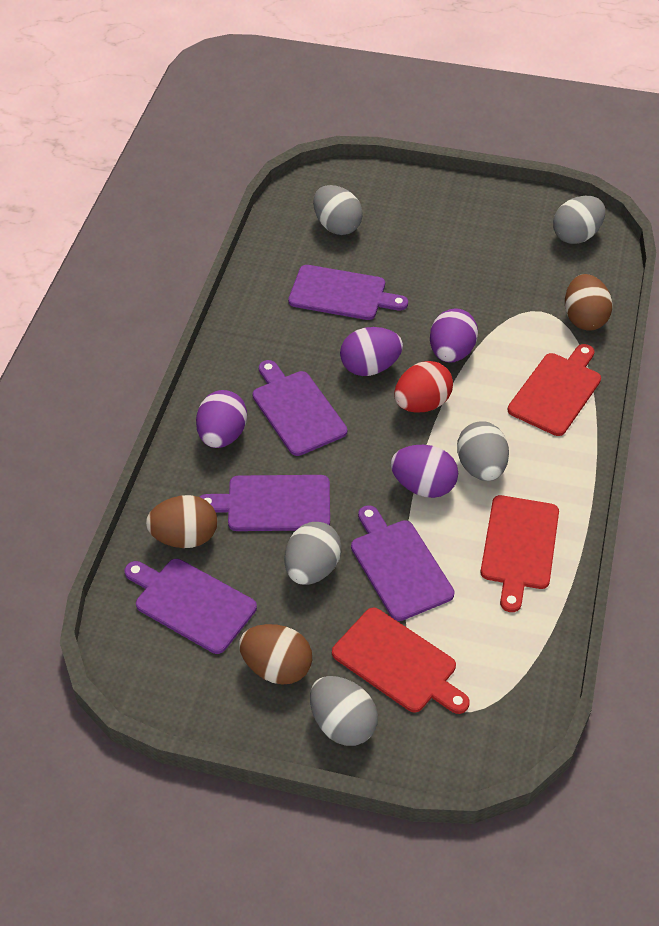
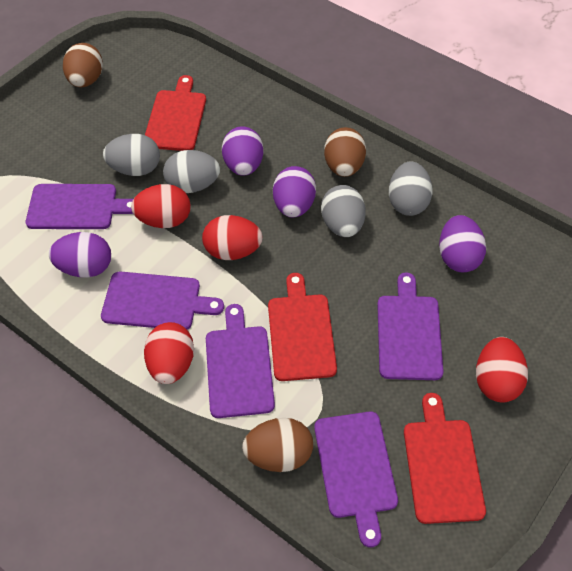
grey egg: [284,522,342,585] [310,676,378,746] [313,185,363,235] [457,421,509,481] [553,196,605,244] = 5 -> [103,134,160,176] [163,150,220,193] [321,185,366,237] [389,161,433,216] = 4
red egg: [394,361,453,413] = 1 -> [131,184,191,228] [144,322,194,384] [202,215,263,260] [476,337,528,403] = 4

